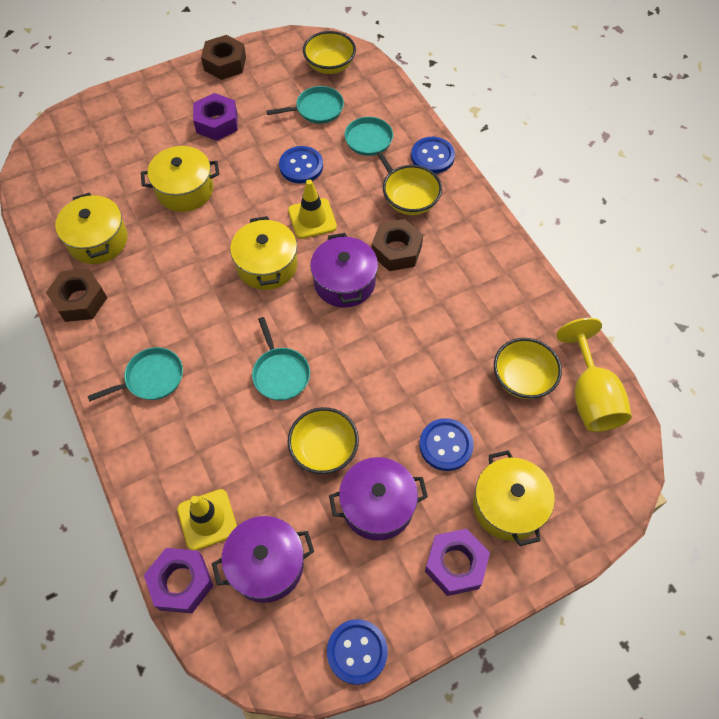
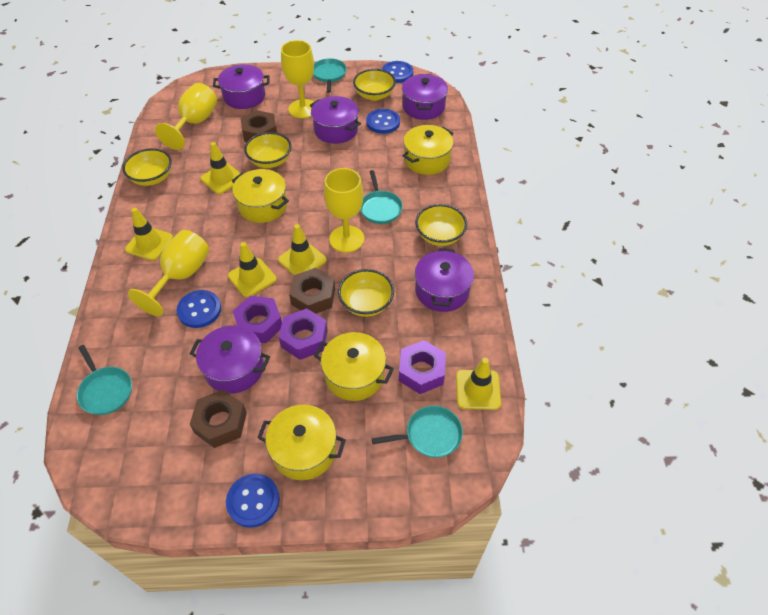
purple pot: [212,516,314,603] [310,233,378,308] [329,457,428,541] = 3 -> [189,325,270,394] [213,64,270,109] [310,96,361,144] [402,74,448,120] [415,248,474,312] = 5
yellow bowl: [287,407,359,474] [303,31,356,74] [383,165,442,215] [494,338,562,399] = 4 -> [122,148,172,186] [244,132,291,168] [338,269,394,317] [353,69,396,101] [415,204,467,246] = 5
yellow goblet: [556,318,632,432] = 1 -> [128,230,209,316] [155,83,217,150] [281,40,314,118] [324,168,364,253] = 4
yellow traffic cone: [177,489,237,550] [288,179,337,239] = 2 -> [125,208,173,261] [200,142,241,194] [228,242,277,297] [278,224,326,275] [456,358,501,410] = 5

